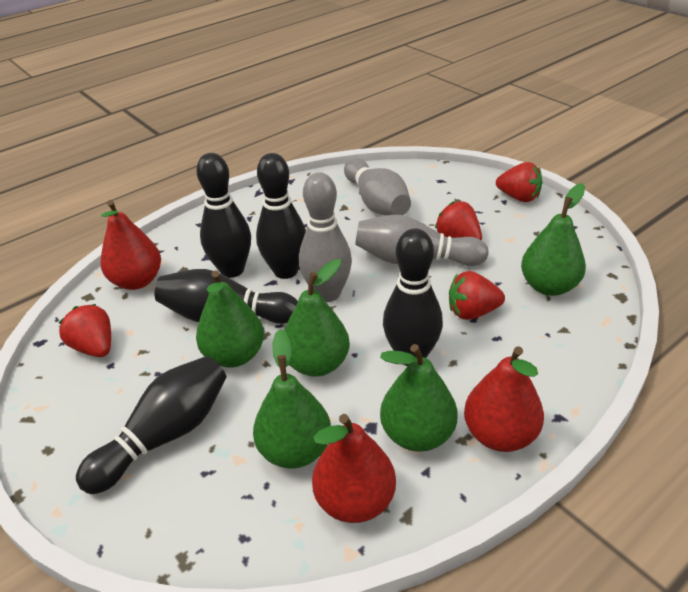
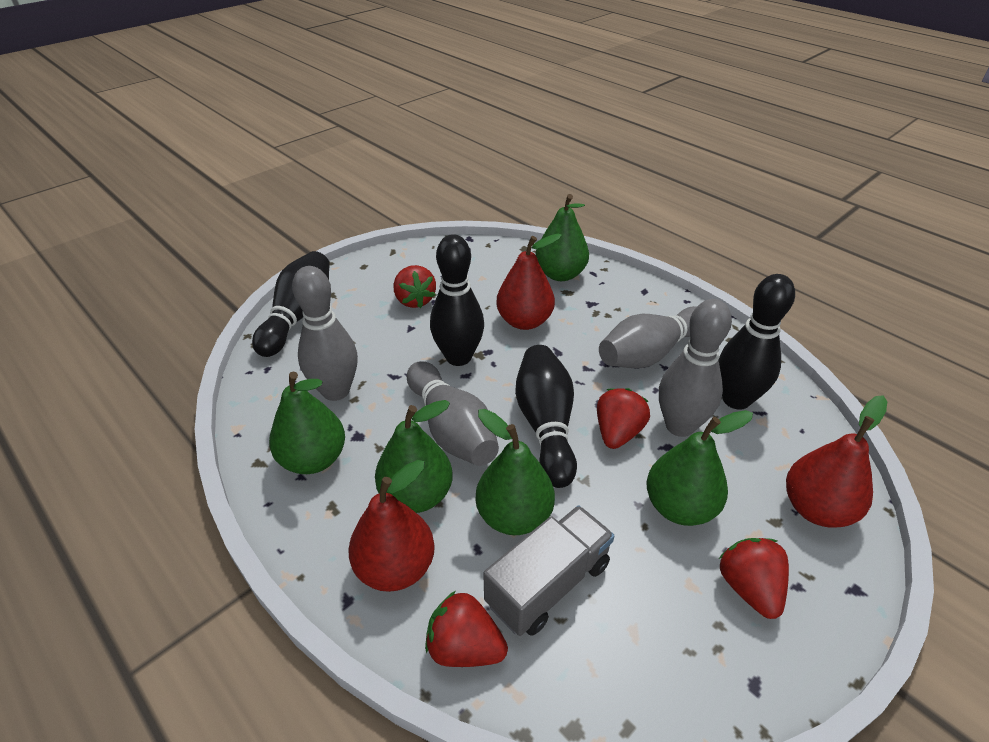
black bowling pin: [76,356,226,494] [155,269,298,324] [196,153,251,278] [256,153,306,279] [383,228,443,366] = 5 -> [252,251,330,357] [430,234,484,366] [515,345,577,488] [719,274,795,410] = 4
grey bowling pin: [299,172,352,302] [344,158,411,215] [355,215,489,266] = 3 -> [292,266,358,401] [407,361,499,466] [599,306,696,368] [659,299,732,437] = 4
grey truck: none = 0 -> [483,505,614,636] = 1

